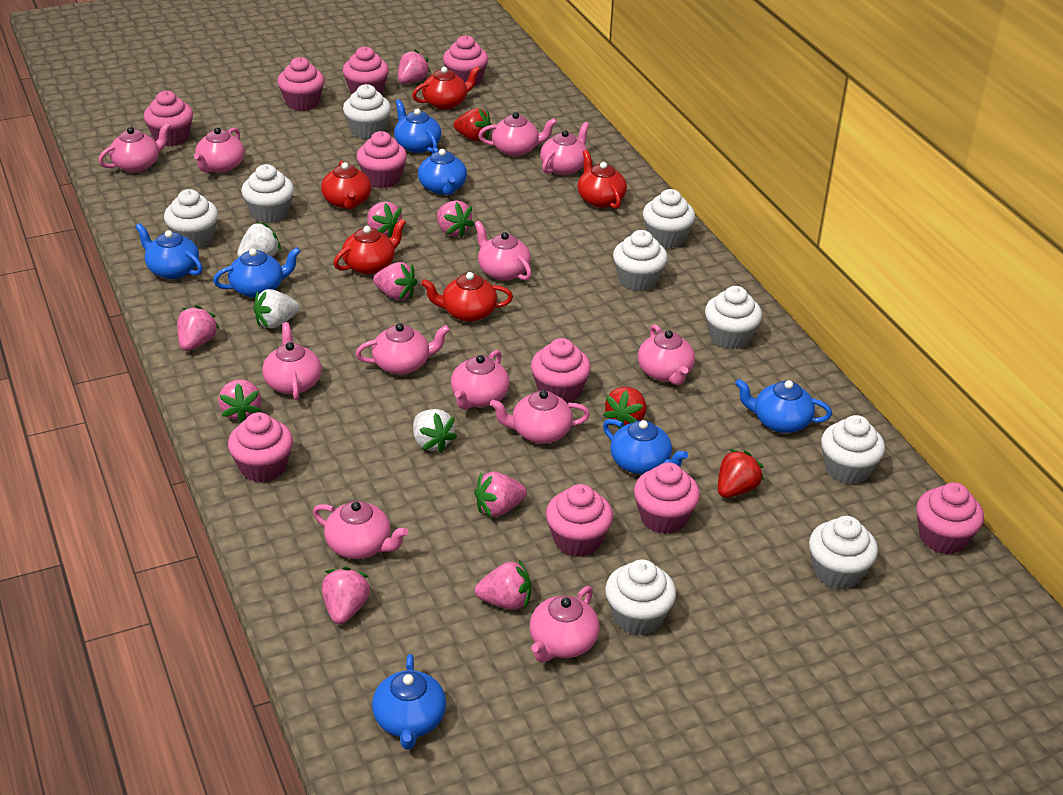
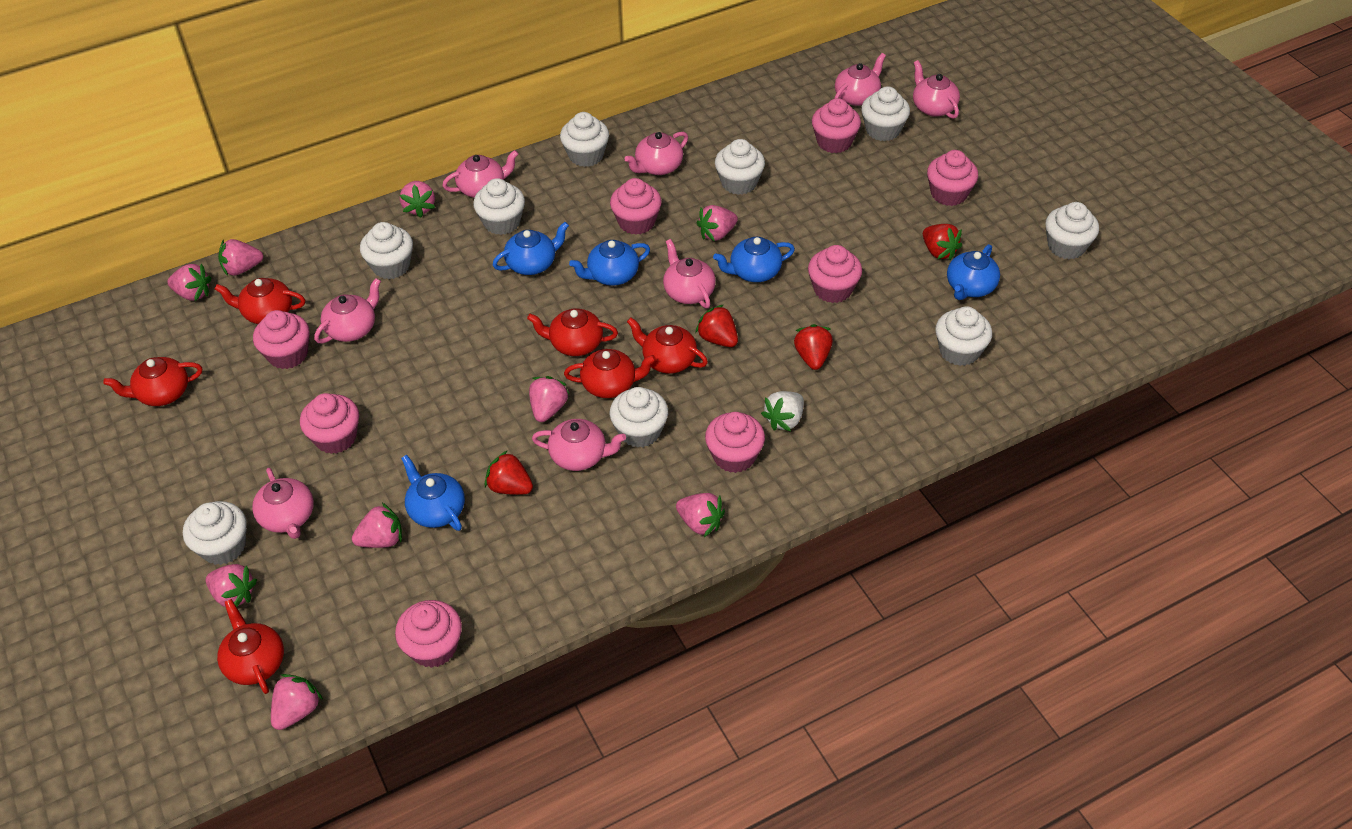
blue teapot: [135,223,203,279] [213,247,301,298] [372,654,446,749] [394,99,441,153] [418,147,467,195] [603,419,688,474] [735,379,832,433] = 7 -> [401,455,465,531] [493,222,569,275] [569,240,650,286] [713,237,795,282] [947,244,1000,300] = 5
pink cupcake: [144,91,193,146] [228,412,293,483] [277,57,324,111] [343,46,389,94] [357,131,407,188] [443,35,488,86] [531,338,591,403] [546,484,613,557] [634,462,700,534] [916,482,984,554] = 10 -> [253,310,310,369] [300,393,359,454] [395,600,462,668] [610,178,661,235] [705,412,765,473] [808,245,862,303] [812,98,861,153] [927,150,978,206] = 8
pink teapot: [99,123,170,173] [194,127,244,173] [262,322,321,400] [313,501,408,559] [356,323,450,375] [451,350,510,410] [475,221,532,281] [478,112,557,157] [490,390,590,444] [530,586,600,662] [540,122,589,175] [638,324,695,385] = 12 -> [252,468,314,539] [314,278,381,343] [442,150,518,198] [532,419,626,471] [625,132,688,175] [663,239,716,308] [834,53,886,106] [913,60,960,119] = 8
red strawberry: [453,108,492,142] [603,387,646,429] [718,449,764,498] = 3 -> [485,450,533,495] [695,305,738,347] [794,324,833,370] [923,224,962,260] = 4
red teapot: [321,160,371,210] [334,219,406,274] [412,66,480,110] [421,272,513,322] [577,150,627,209] = 5 -> [103,357,202,406] [215,278,305,324] [217,599,284,694] [527,308,618,356] [564,349,656,398] [627,317,708,374] = 6
white strawberry: [237,222,281,257] [253,289,300,329] [413,409,457,453] = 3 -> [761,391,804,431] = 1

